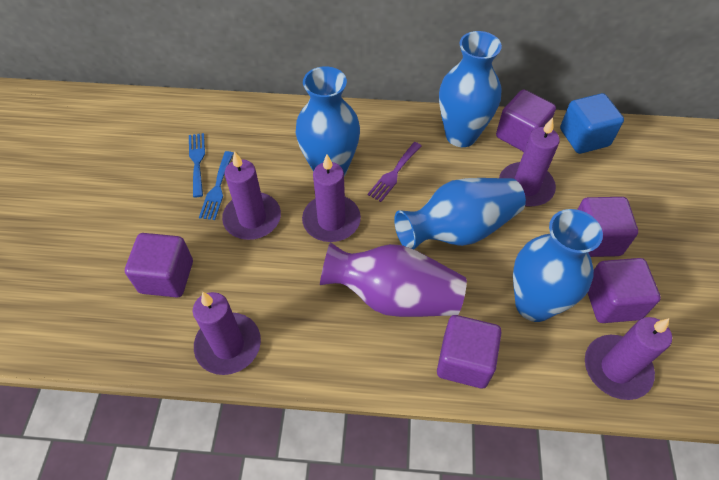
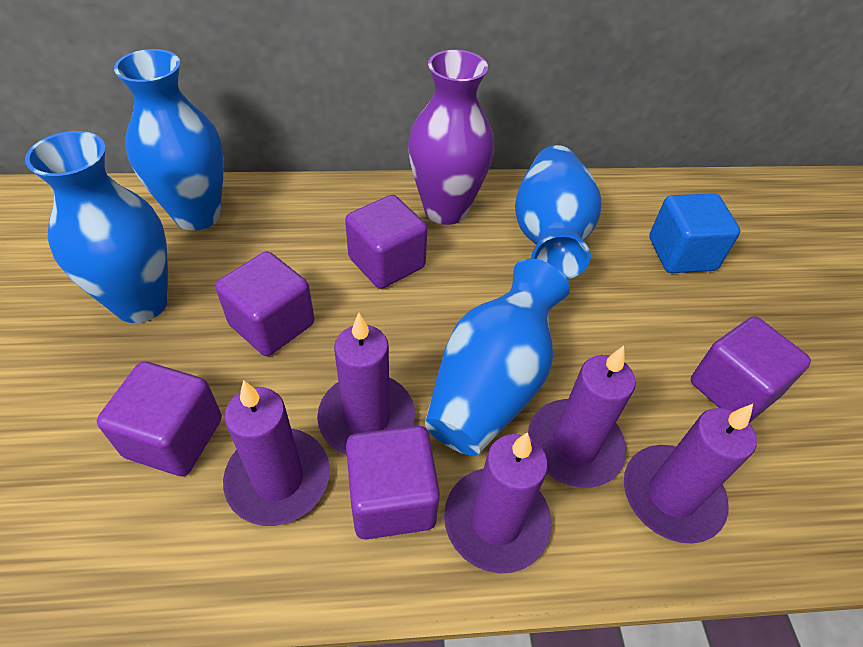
blue fork: [189,133,205,197] [199,151,234,220] = 2 -> none = 0
purple fork: [368,142,421,202] = 1 -> none = 0

